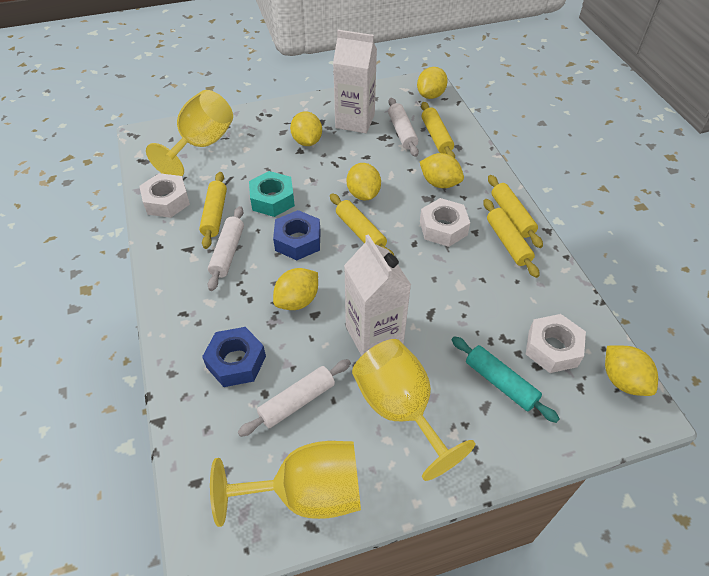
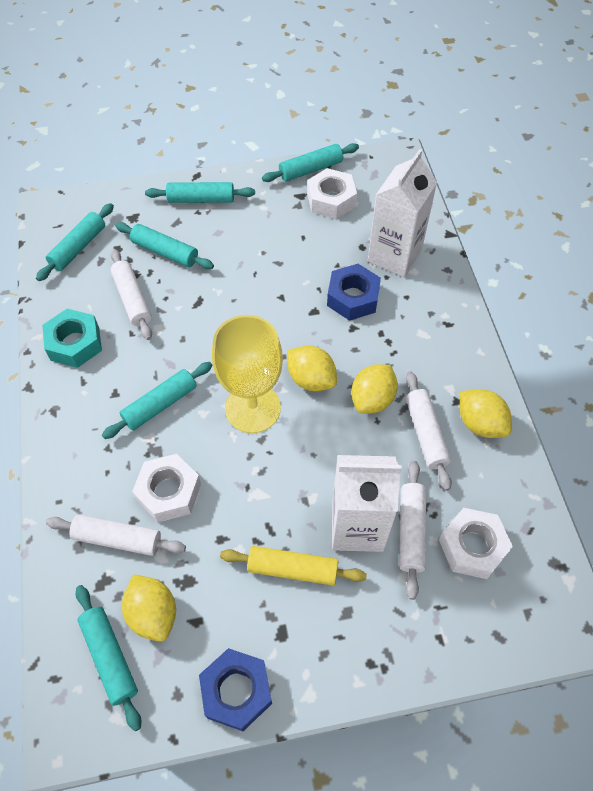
turquoise rolling pin: [451,336,560,423] = 1 -> [36,203,114,281] [76,585,141,731] [102,362,213,439] [115,222,214,269] [145,182,255,203] [262,143,359,182] = 6
white rolling pin: [208,206,244,291] [238,359,351,437] [388,98,419,157] = 3 -> [46,514,186,556] [111,249,152,340] [399,461,426,600] [406,371,452,491] = 4
yellow goblet: [146,90,233,176] [210,441,361,527] [352,339,475,481] = 3 -> [212,315,283,433] = 1
yellow lemon: [273,268,318,310] [290,111,322,146] [347,163,381,201] [417,67,448,99] [420,153,464,188] [605,346,658,396] = 6 -> [122,574,176,641] [287,345,337,391] [351,364,398,414] [460,389,512,438] = 4
yellow rolling pin: [199,172,227,249] [330,193,394,255] [421,102,455,158] [483,199,540,278] [488,175,543,248] = 5 -> [220,546,367,585] = 1

